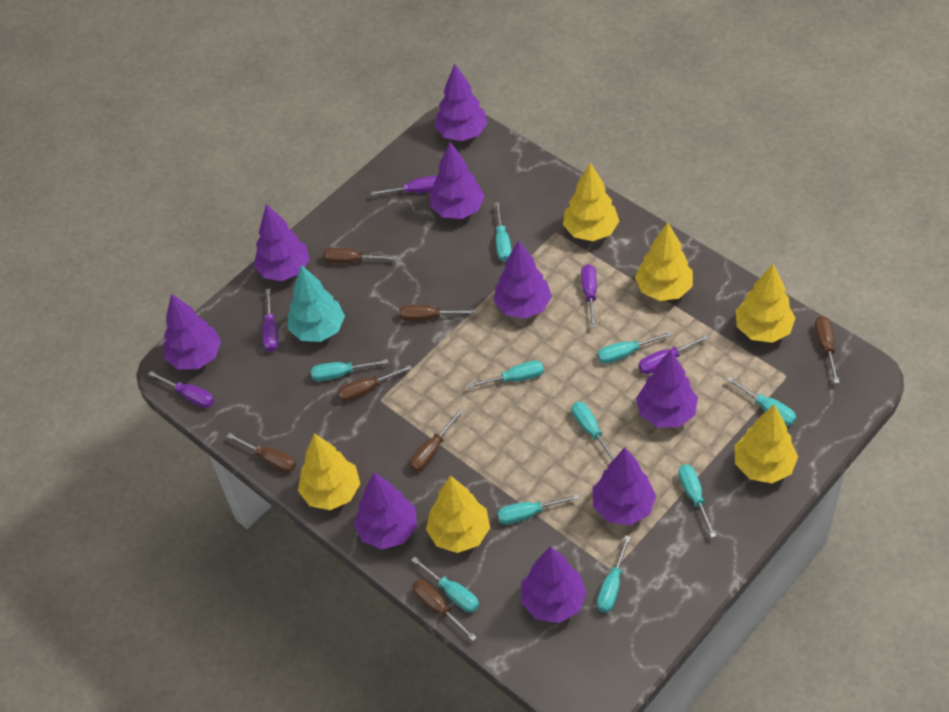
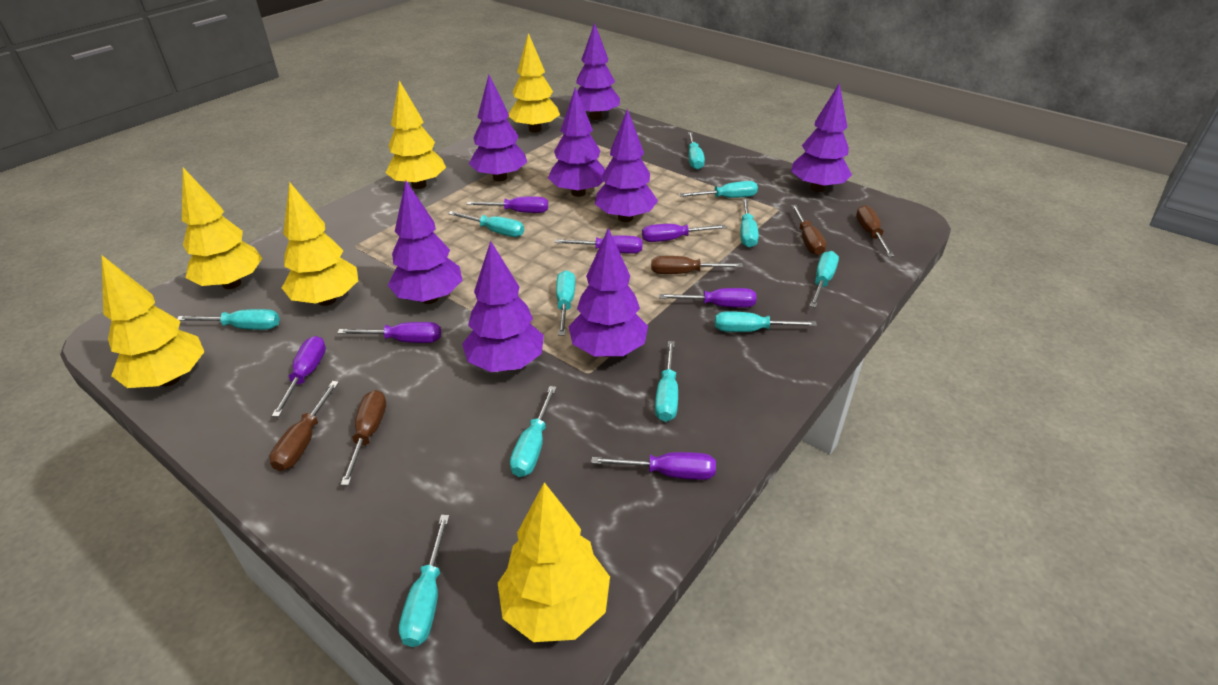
brown screwdriver: [227,433,296,473] [323,247,397,264] [337,365,412,402] [399,304,475,321] [410,410,463,472] [412,579,477,641] [815,316,840,383] = 7 -> [270,381,339,471] [340,390,386,486] [651,256,743,274] [791,205,826,255] [856,205,894,257] = 5
purple screwdriver: [148,371,214,408] [262,289,278,352] [371,176,437,196] [581,264,597,328] [638,335,709,374] = 5 -> [272,336,326,417] [337,322,441,343] [467,196,548,213] [555,235,643,253] [591,452,716,480] [642,224,727,242] [659,288,757,308] = 7
purple tree: [164,294,221,370] [254,204,310,281] [354,472,417,549] [430,142,485,219] [435,64,488,141] [494,240,552,319] [521,546,587,623] [593,448,656,525] [636,350,698,427] = 9 -> [388,181,463,304] [462,241,544,372] [469,75,527,181] [548,87,605,197] [569,228,648,357] [570,23,620,120] [595,109,658,222] [791,83,852,192] = 8
turquoise screwdriver: [311,359,388,381] [411,556,479,613] [467,360,544,389] [495,202,512,262] [497,494,579,525] [572,402,615,461] [597,332,672,364] [597,535,630,612] [678,464,716,538] [726,376,796,426] = 10 -> [177,309,280,330] [399,515,449,647] [448,211,524,237] [510,386,557,477] [556,270,575,335] [655,341,678,422] [679,181,758,198] [688,132,705,170] [715,311,817,332] [740,198,759,248] [810,251,839,308] = 11
turquoise tree: [288,265,345,342] = 1 -> none = 0

